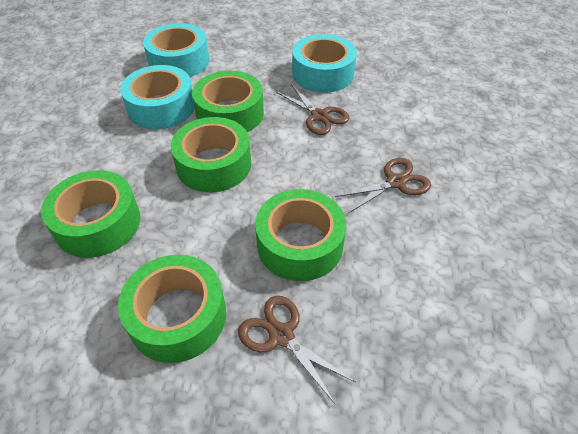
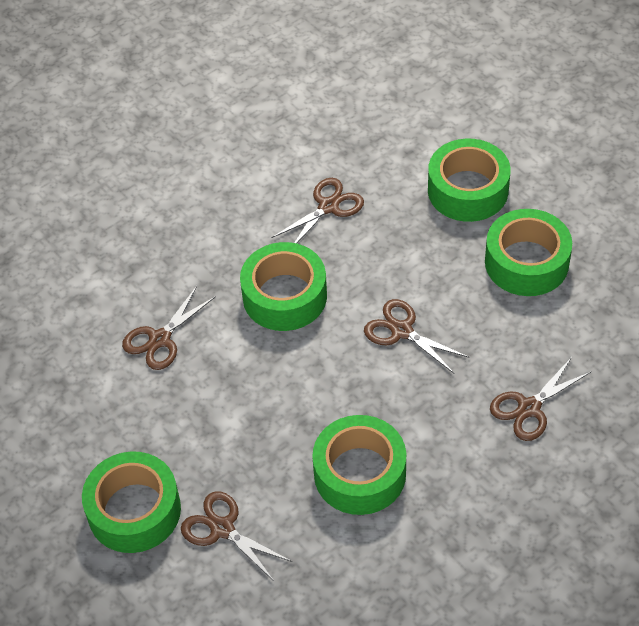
brown scissors: [238,296,355,405] [276,84,350,135] [335,158,431,213] = 3 -> [122,286,216,370] [181,491,293,581] [272,178,364,243] [364,299,469,374] [490,357,591,441] = 5
turquoise tape: [120,65,195,129] [143,23,209,77] [292,34,357,93] = 3 -> none = 0

